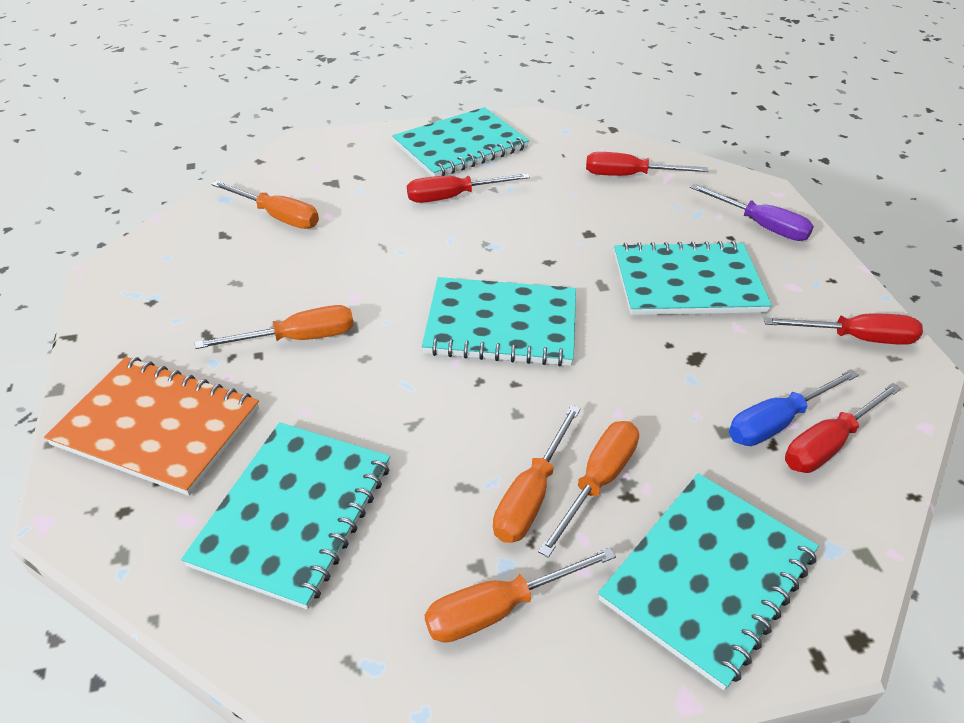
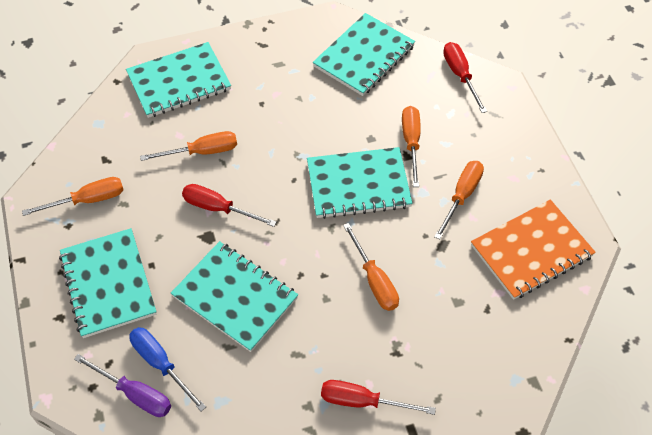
red screwdriver: [407,173,530,203] [586,152,708,176] [764,313,923,345] [785,383,901,473] = 4 -> [182,184,276,227] [321,380,436,415] [443,42,487,113] = 3

